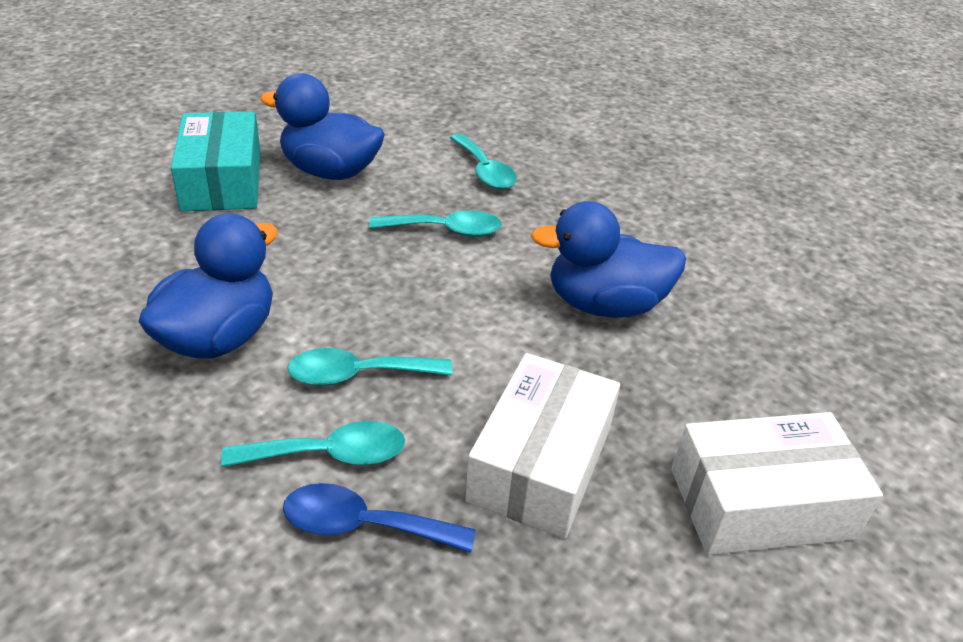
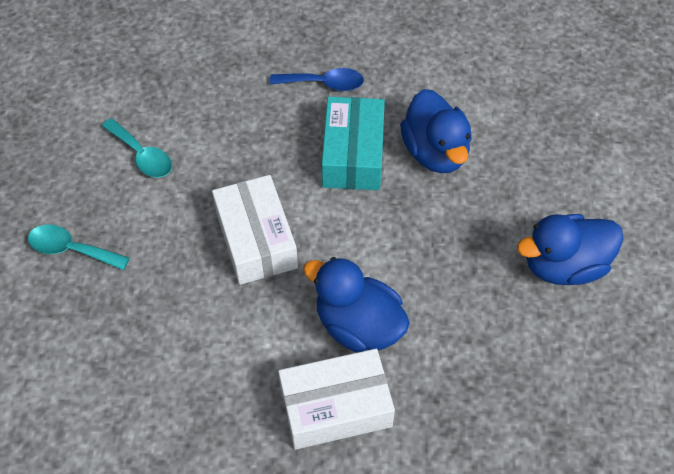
turquoise spoon: [221,421,405,467] [287,348,452,386] [369,210,502,237] [450,134,517,189] = 4 -> [28,225,130,270] [102,118,172,178] = 2

